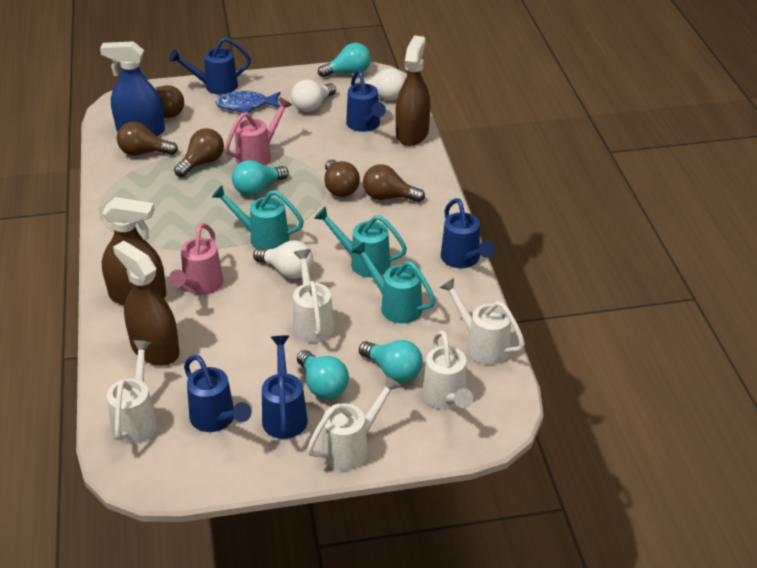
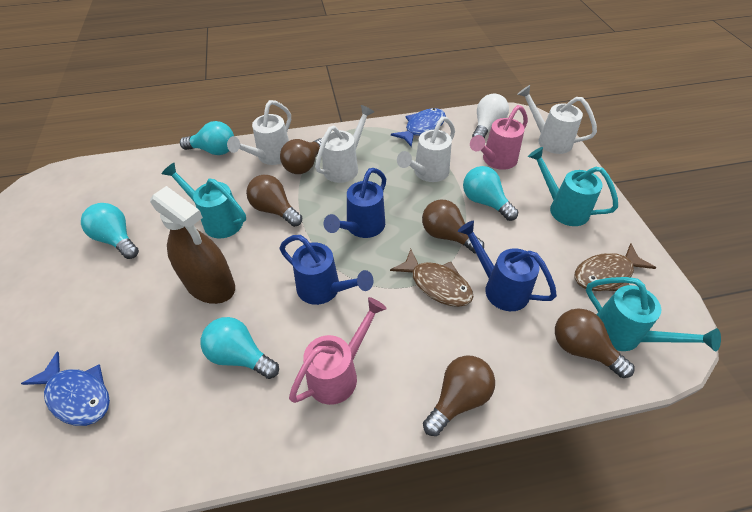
blue fish: [216,91,281,114] = 1 -> [21,351,110,426] [391,108,446,147] = 2
blue spray bottle: [100,41,165,136] = 1 -> none = 0
blue watering can: [169,37,251,94] [184,355,251,432] [262,335,308,439] [346,70,386,132] [441,198,495,268] = 5 -> [280,235,373,305] [324,168,386,238] [458,221,557,311] = 3
brown fish: none = 0 -> [390,249,473,307] [575,243,656,291] = 2
brown spray bottle: [102,197,166,306] [113,241,180,366] [396,35,430,146] = 3 -> [150,186,235,304] = 1
white light bulb: [253,240,313,279] [291,80,336,112] [355,68,405,100] = 3 -> [472,94,509,138] = 1
white watering can: [106,340,158,444] [293,249,335,343] [307,375,401,471] [422,331,473,410] [439,278,525,365] = 5 -> [227,100,291,165] [315,105,374,183] [397,116,455,182] [517,85,597,154] = 4

